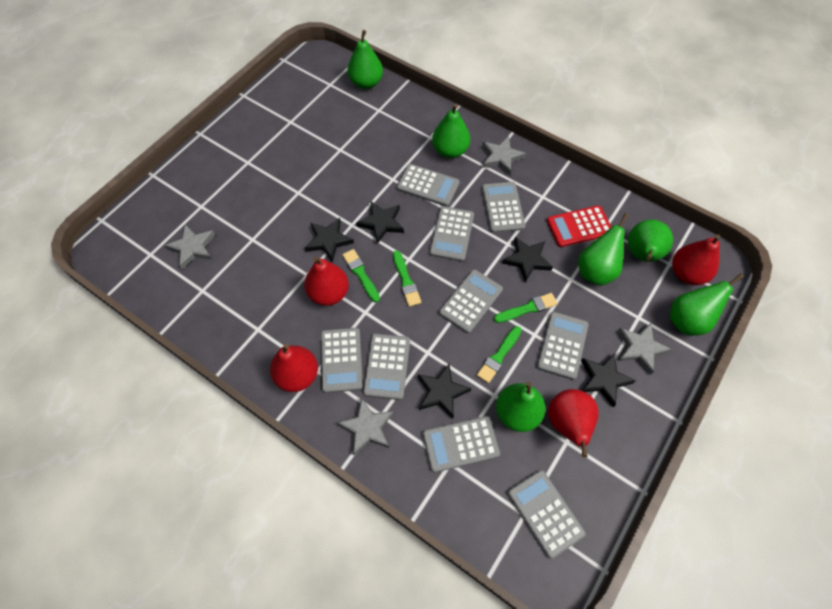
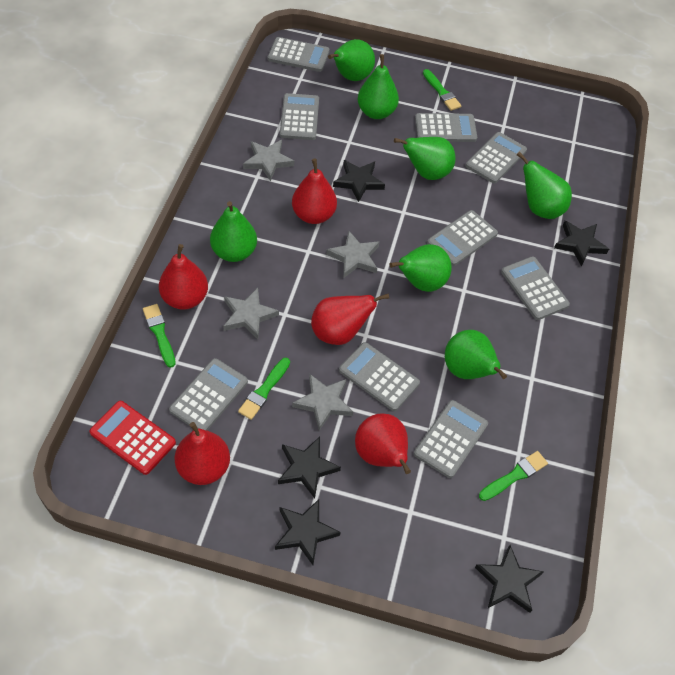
green pear: [347,30,383,89] [432,104,470,158] [496,382,545,432] [578,213,629,286] [628,220,673,262] [670,274,744,336] = 6 -> [210,201,257,262] [328,39,375,81] [357,54,399,119] [389,244,452,292] [394,137,455,180] [445,330,507,379] [517,152,572,219] = 7
red pear: [270,344,318,392] [304,256,349,306] [548,389,599,457] [672,235,721,285] = 4 -> [159,244,208,310] [174,422,230,485] [292,159,337,224] [311,293,389,345] [355,413,411,474] = 5

